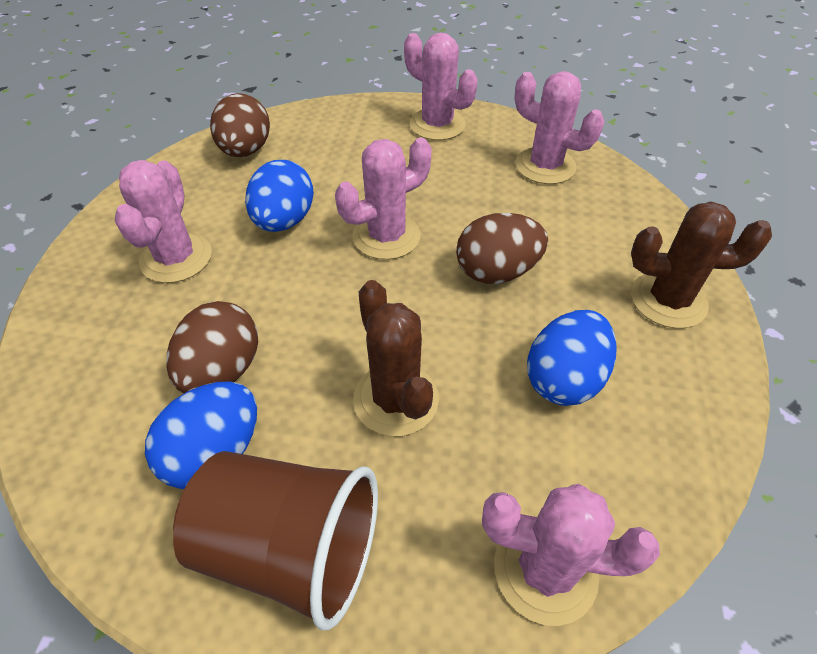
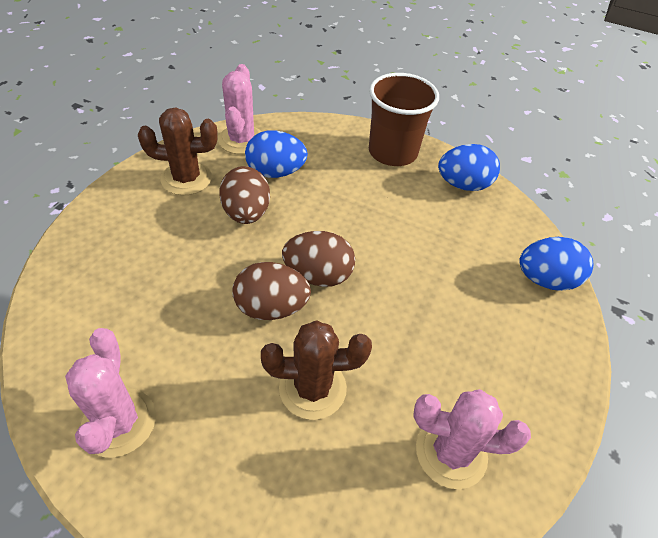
pink cactus: [115,160,212,283] [335,137,432,260] [404,33,477,140] [482,484,660,626] [515,71,604,184] = 5 -> [65,328,156,458] [218,64,261,154] [413,389,531,489] = 3

